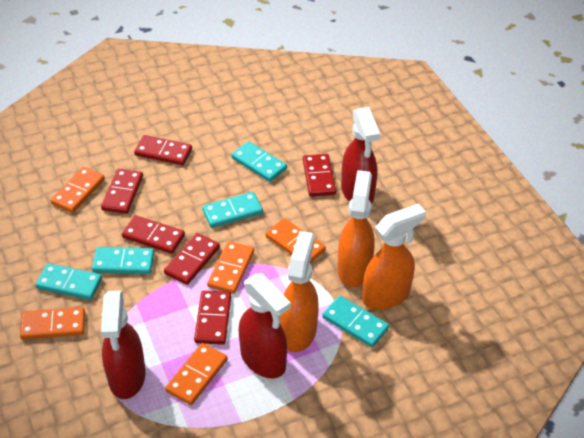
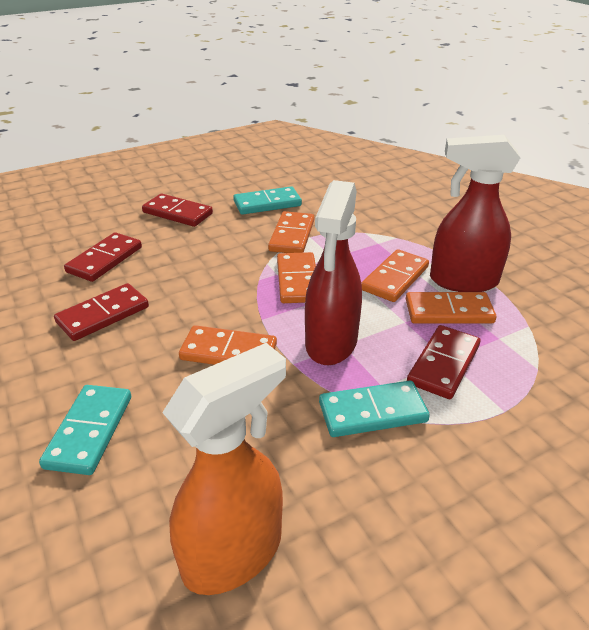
orange spray bottle: [280,231,319,352] [337,170,375,287] [362,203,426,310] = 3 -> [162,343,286,595] = 1
red domino: [101,169,143,214] [122,215,185,254] [134,135,192,165] [164,233,220,285] [194,291,231,345] [303,154,336,197] = 6 -> [54,283,149,341] [64,232,142,282] [142,194,213,227] [407,325,481,399] = 4
red spray bottle: [101,291,146,399] [238,273,291,378] [341,107,380,204] = 3 -> [305,180,362,365] [430,135,520,292] = 2
turquoise domino: [36,263,102,300] [92,247,154,274] [202,192,263,228] [231,141,287,182] [322,296,389,347] = 5 -> [39,385,131,475] [233,187,302,215] [319,381,430,437] = 3

